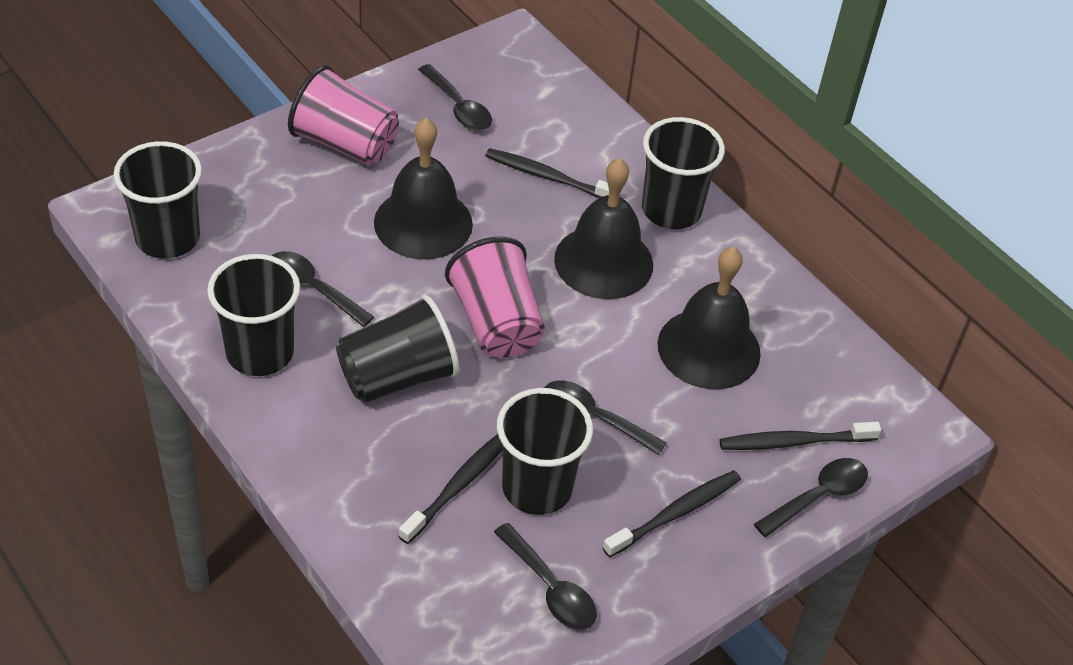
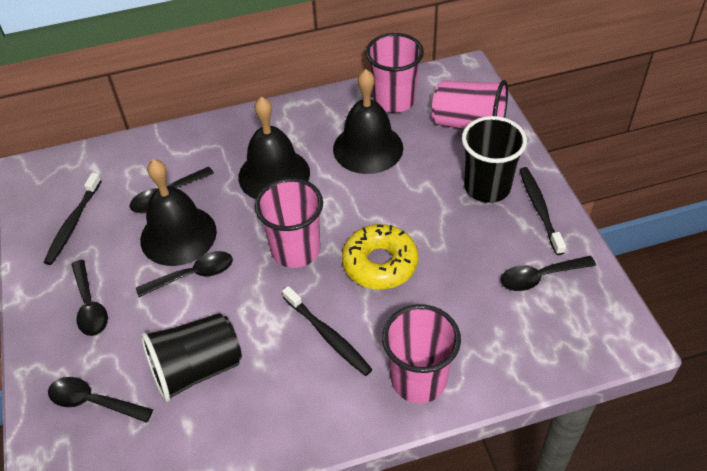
black cup: [113,141,202,258] [207,254,300,376] [336,295,460,403] [497,388,593,515] [642,117,725,229] = 5 -> [141,313,242,403] [462,116,527,203] = 2
black toothbrush: [399,434,503,544] [485,148,609,198] [603,470,741,558] [720,422,881,450] = 4 -> [44,173,102,265] [282,286,373,376] [520,167,566,255] = 3
pink cup: [288,65,399,166] [445,236,545,358] = 2 -> [255,178,323,268] [366,33,424,113] [382,304,461,403] [432,80,508,129] = 4
yellow donut: none = 0 -> [342,224,418,289] = 1

